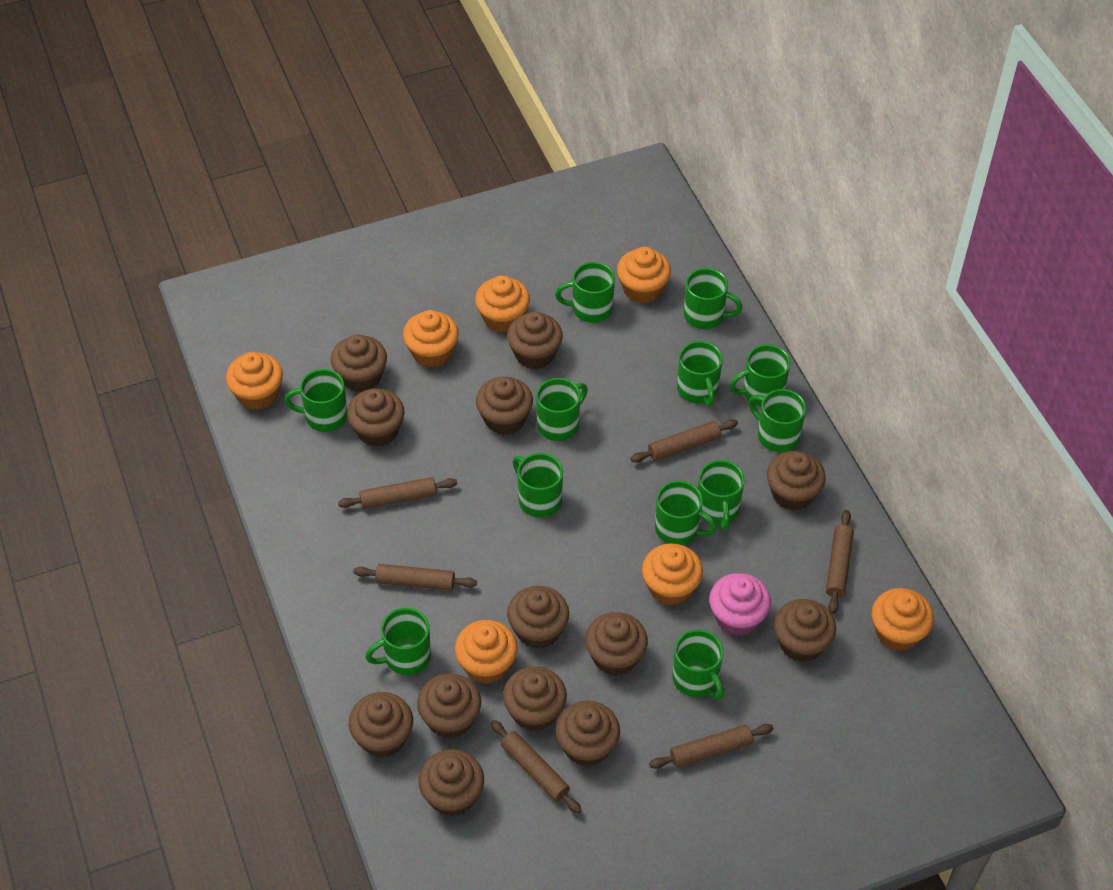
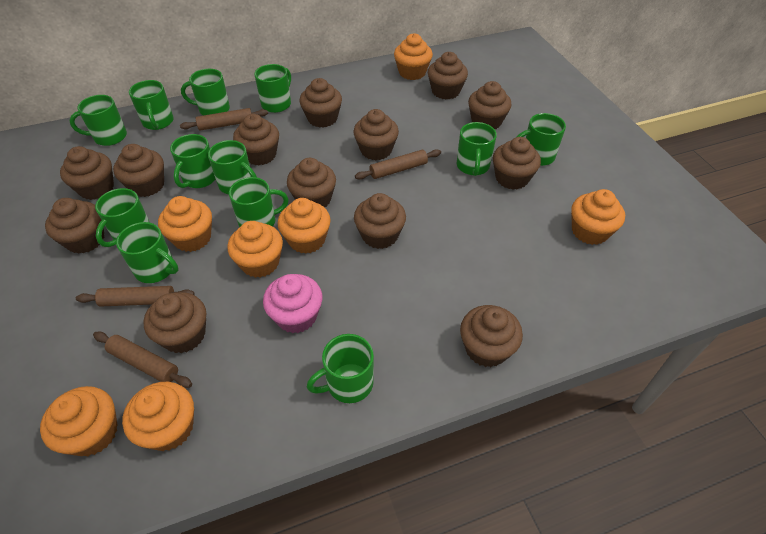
brown rolling pin: [338,477,457,509] [353,564,477,591] [490,720,582,814] [630,419,738,463] [649,724,774,769] [826,510,854,614] = 6 -> [76,286,195,307] [93,332,192,388] [180,108,268,131] [355,149,441,180] = 4

